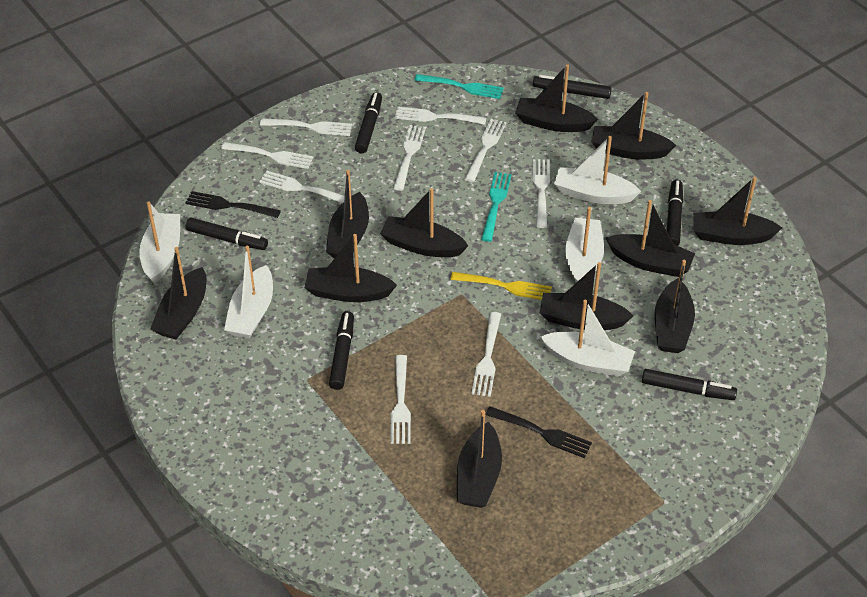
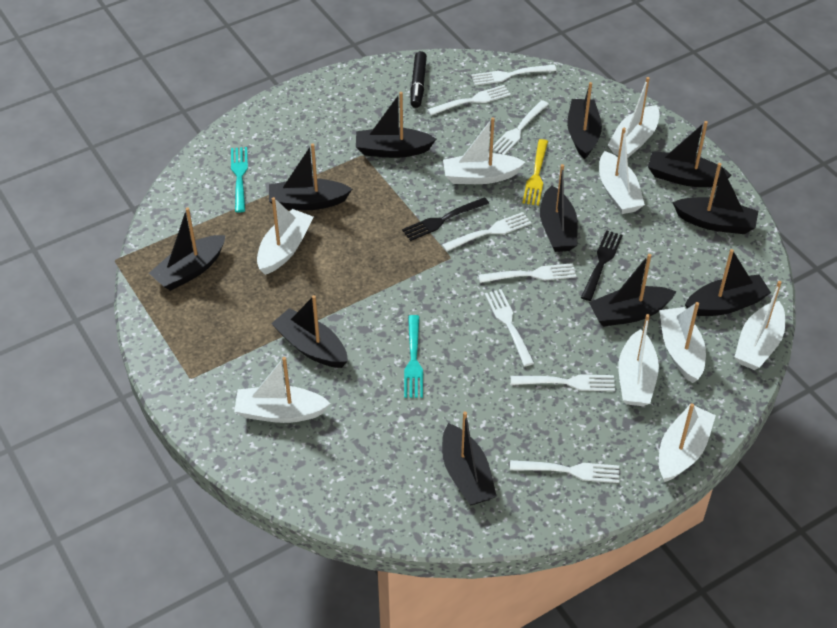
black marker: [186,217,268,250] [329,311,354,390] [355,92,382,153] [533,75,612,99] [642,369,737,400] [667,180,683,246] = 6 -> [411,51,427,108] = 1
white boat: [139,202,180,284] [224,246,273,339] [540,300,635,377] [554,136,641,204] [565,207,604,283] = 5 -> [234,357,331,423] [257,197,313,275] [443,117,525,184] [599,128,645,214] [608,77,659,158] [618,314,659,406] [659,302,706,383] [659,403,716,482] [735,281,785,370] = 9
white fork: [221,142,314,169] [259,171,345,203] [260,118,352,136] [391,355,411,444] [393,125,426,191] [395,107,486,125] [464,119,507,182] [471,312,501,397] [533,159,550,228] = 9 -> [427,85,511,115] [442,212,531,252] [471,65,556,86] [478,263,576,283] [485,289,534,366] [493,100,549,155] [510,460,619,483] [511,374,615,391] = 8

